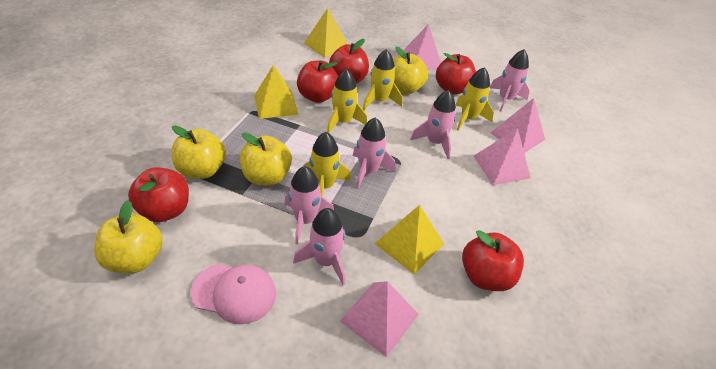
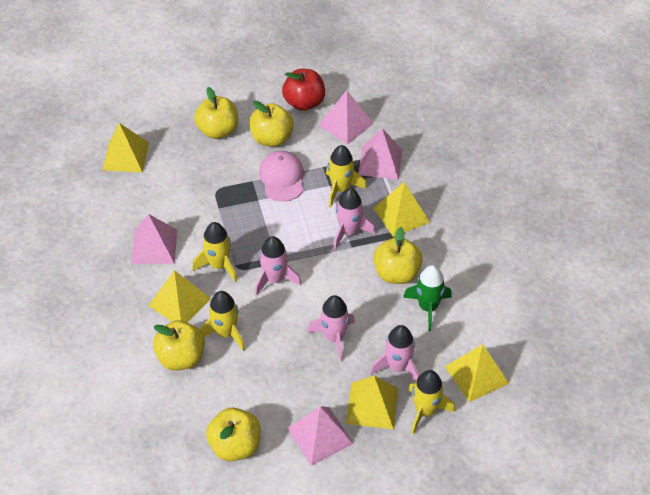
green rocket: none = 0 -> [403,265,452,331] = 1
pink rocket: [285,166,334,244] [293,208,345,286] [353,117,395,189] [410,90,456,159] [490,49,530,111] = 5 -> [255,236,301,296] [307,295,355,361] [334,188,375,250] [370,325,420,382] = 4
red apple: [128,168,189,222] [297,60,338,103] [329,39,369,83] [436,53,476,95] [462,230,524,291] = 5 -> [282,69,325,111] = 1
yellow apple: [94,200,163,273] [172,125,226,179] [240,133,292,185] [393,47,428,94] = 4 -> [153,320,205,370] [194,87,238,139] [206,408,261,461] [250,101,294,147] [374,227,423,284] = 5
yellow pyramid: [254,65,299,119] [304,8,348,58] [375,205,444,274] = 3 -> [102,123,149,172] [148,270,211,322] [346,376,398,429] [374,182,430,237] [445,344,509,402] = 5

